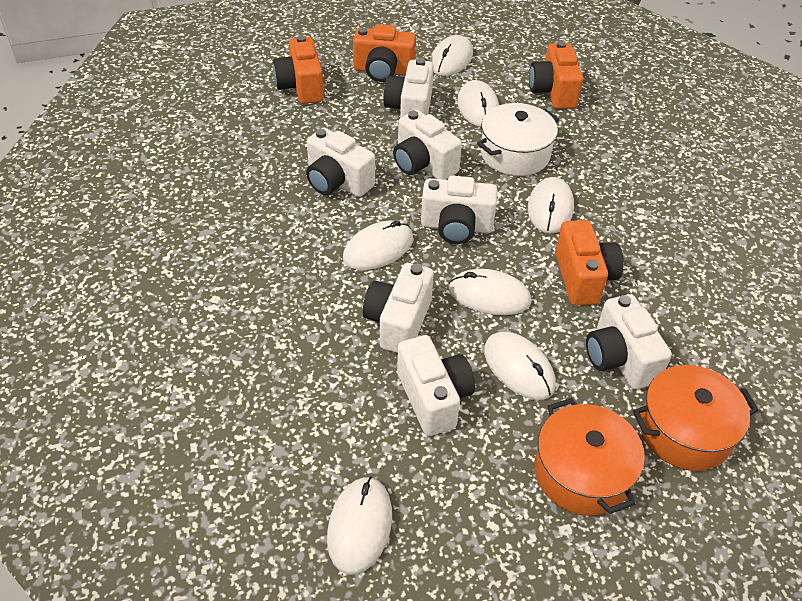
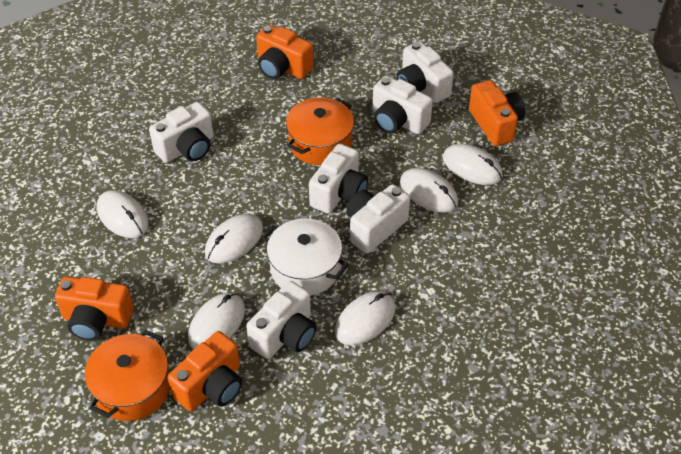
white camera: [306,128,375,197] [363,263,434,353] [383,58,434,118] [393,110,462,180] [397,335,475,436] [421,176,497,244] [586,294,672,390] = 7 -> [149,102,213,163] [246,281,317,359] [309,144,368,214] [346,184,410,254] [373,76,433,134] [397,41,454,103] = 6
white mouse: [327,477,392,575] [343,220,413,270] [430,35,473,76] [449,269,531,315] [457,80,499,127] [484,332,556,400] [528,177,574,233] = 7 -> [97,190,149,238] [188,293,245,349] [205,214,263,263] [335,291,396,345] [400,168,458,213] [443,144,503,185] = 6

